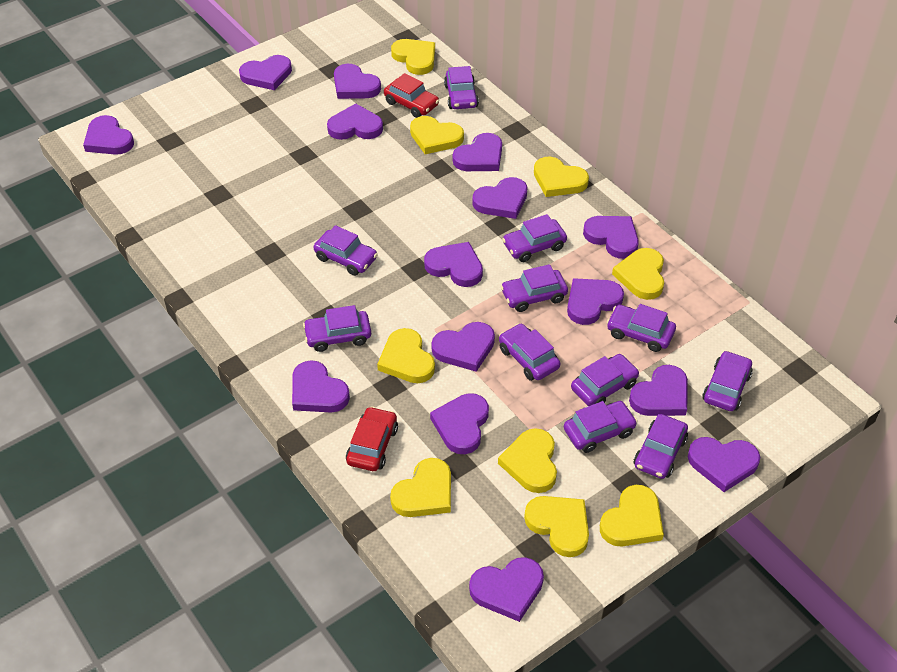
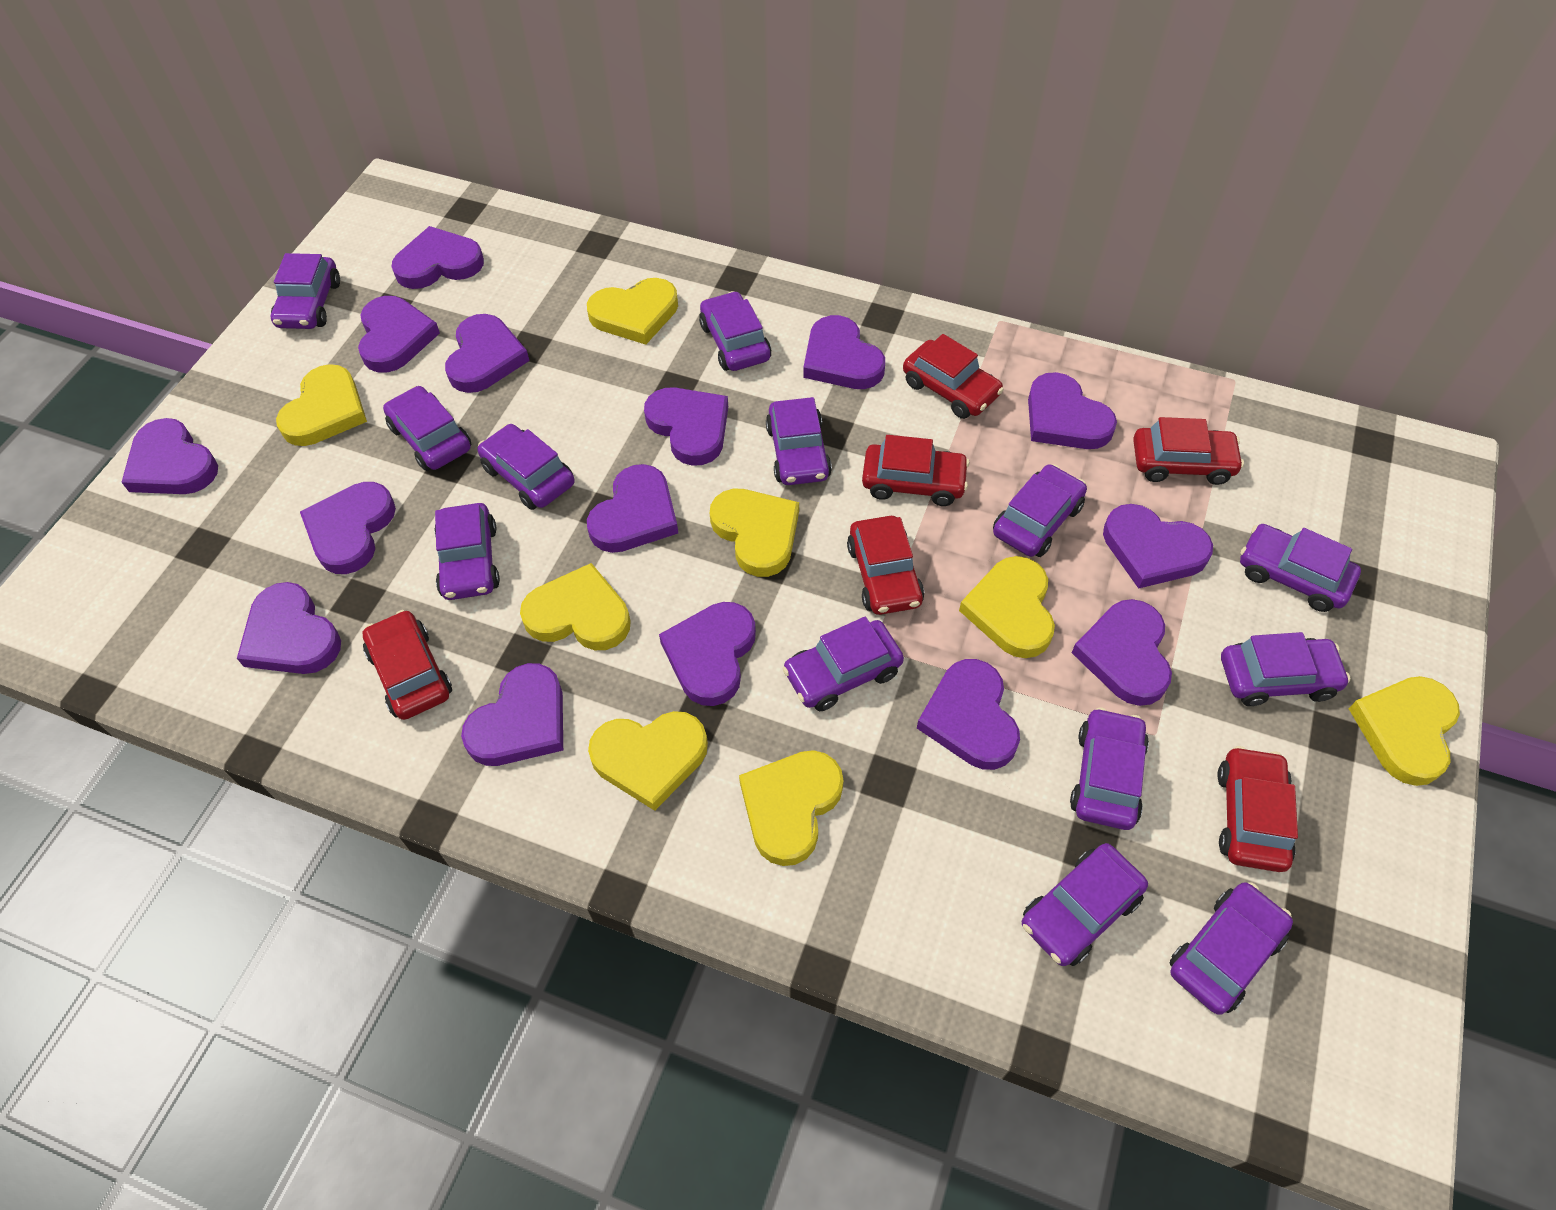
purple car: [303,305,371,352] [314,225,378,276] [444,66,479,109] [499,323,560,381] [501,264,568,312] [502,214,567,262] [564,401,637,453] [571,354,639,406] [607,304,676,352] [634,414,688,479] [702,351,753,411] = 11 -> [271,253,340,329] [383,386,472,471] [434,503,500,600] [478,424,575,510] [699,291,771,371] [766,397,832,485] [782,617,904,711] [993,464,1087,557] [1022,843,1148,966] [1070,707,1149,830] [1169,882,1293,1015] [1221,632,1350,706] [1240,524,1361,612] = 13
red car: [346,406,398,471] [384,73,439,118] = 2 -> [362,610,452,720] [847,516,924,615] [862,435,970,506] [903,334,1004,419] [1133,417,1244,485] [1217,746,1298,872] = 6
yellow heart: [377,328,435,383] [390,458,451,517] [391,39,435,75] [410,116,464,154] [498,428,557,493] [524,496,589,557] [534,157,589,197] [600,485,664,547] [612,248,664,300] = 9 -> [276,364,367,446] [520,563,631,650] [587,278,678,345] [588,711,708,811] [710,489,799,577] [739,750,843,866] [959,556,1055,658] [1349,676,1460,786] = 8

